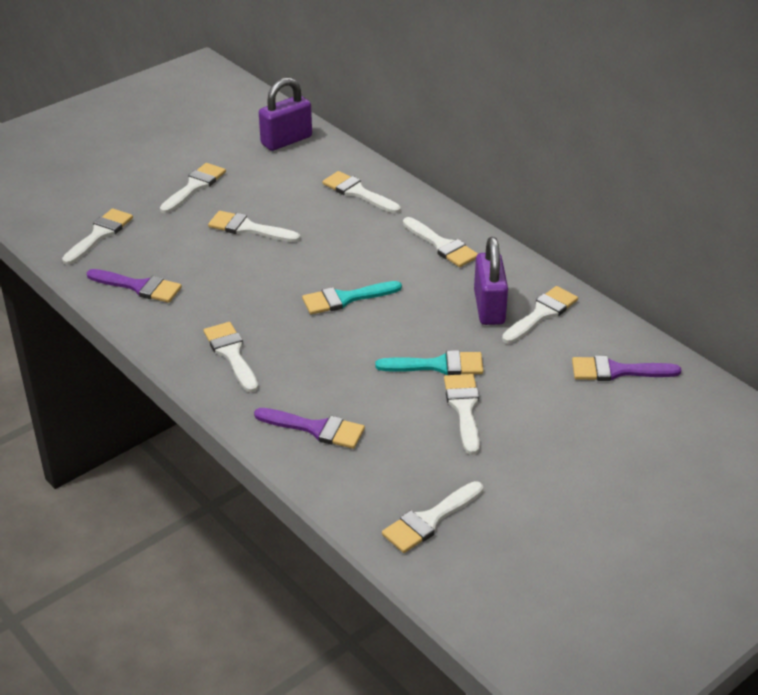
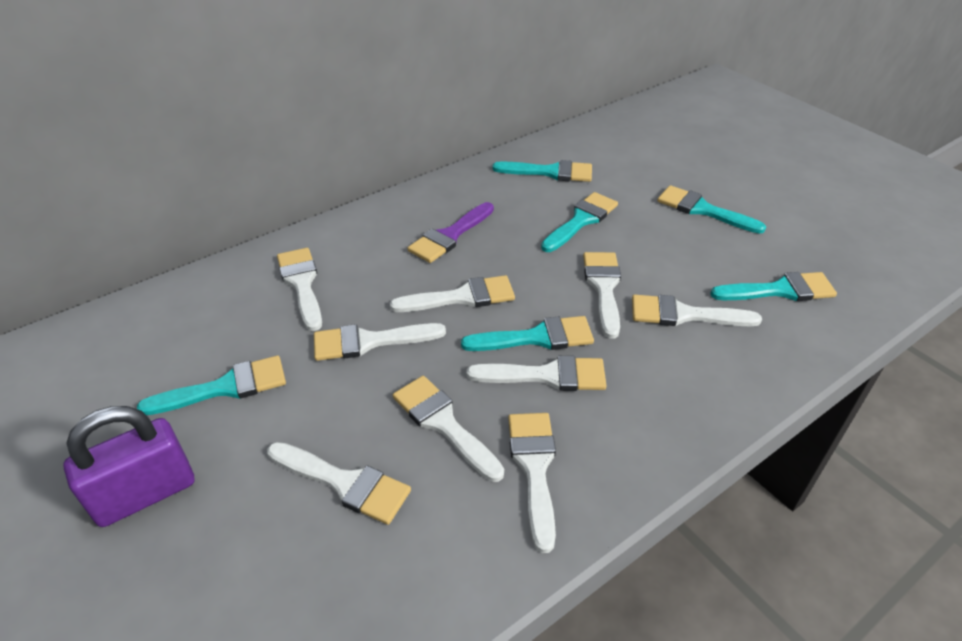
purple brush: [87,269,182,303] [254,408,365,449] [572,356,681,381] = 3 -> [408,202,494,263] = 1
purple padlock: [259,77,312,151] [474,237,508,325] = 2 -> [63,406,194,527] = 1
turquoise brush: [302,281,402,314] [375,350,483,375] = 2 -> [137,355,286,415] [461,316,594,351] [492,160,592,182] [541,192,618,252] [657,185,766,234] [710,272,837,301] = 6

